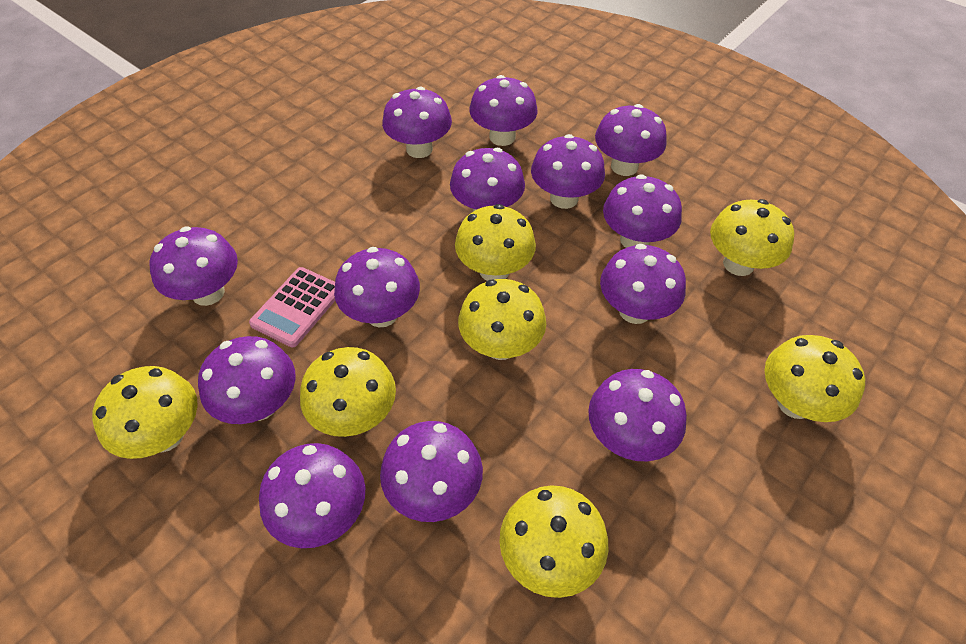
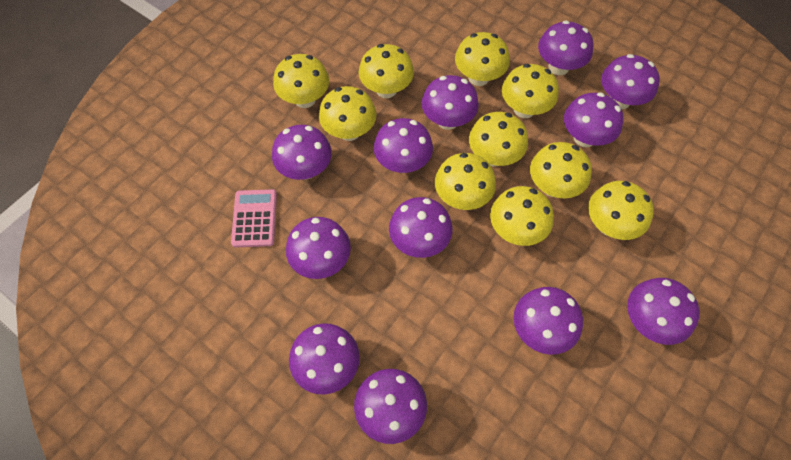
purple mushroom: [149,226,238,306] [198,336,296,424] [259,443,365,548] [334,247,420,327] [380,421,483,522] [382,87,452,158] [450,148,525,211] [469,75,537,146] [531,134,605,209] [588,369,687,461] [595,104,667,176] [600,244,686,324] [603,174,682,248] = 13 -> [272,125,332,180] [286,217,351,279] [289,323,360,394] [354,369,427,444] [374,118,433,173] [389,197,452,258] [421,75,479,130] [514,287,583,355] [538,20,594,75] [564,92,623,147] [601,54,660,109] [627,278,700,345] = 12
yellow mushroom: [92,366,198,459] [300,347,396,437] [455,204,536,281] [458,279,546,360] [499,485,608,598] [710,199,794,276] [764,335,865,422] = 7 -> [273,54,329,108] [319,86,376,141] [359,44,414,98] [435,153,496,210] [455,32,510,86] [469,112,528,167] [490,186,554,246] [502,64,559,118] [530,142,592,198] [588,181,654,240] = 10

